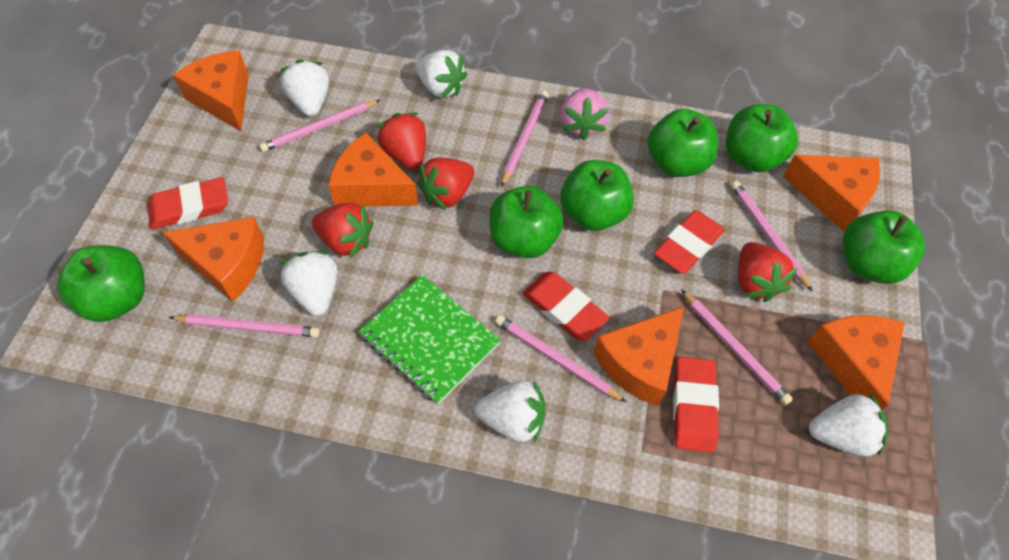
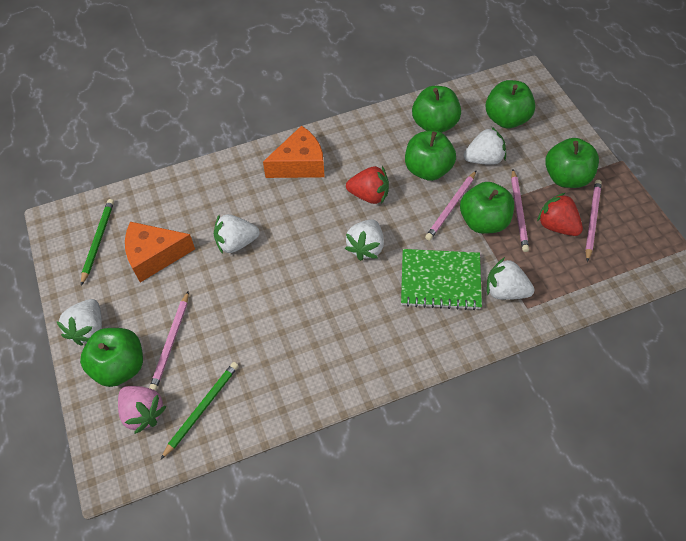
green pencil: none = 0 -> [81,199,114,286] [160,362,239,460] = 2
orange cheese: [162,217,264,302] [173,51,249,131] [328,133,418,207] [593,307,684,406] [783,155,880,231] [807,315,905,410] = 6 -> [125,222,195,282] [263,125,325,178] = 2
pink pencil: [169,314,320,337] [259,100,380,152] [495,315,626,402] [501,91,548,187] [681,290,793,405] [731,181,812,291] = 6 -> [149,291,189,391] [425,170,477,241] [511,169,529,252] [585,180,602,262] = 4
red eraser: [147,177,228,229] [522,272,610,341] [654,210,725,274] [673,357,719,452] = 4 -> none = 0
red strawberry: [312,203,374,258] [377,112,426,170] [417,157,475,210] [738,242,798,302] = 4 -> [346,166,389,204] [537,193,583,236] = 2

